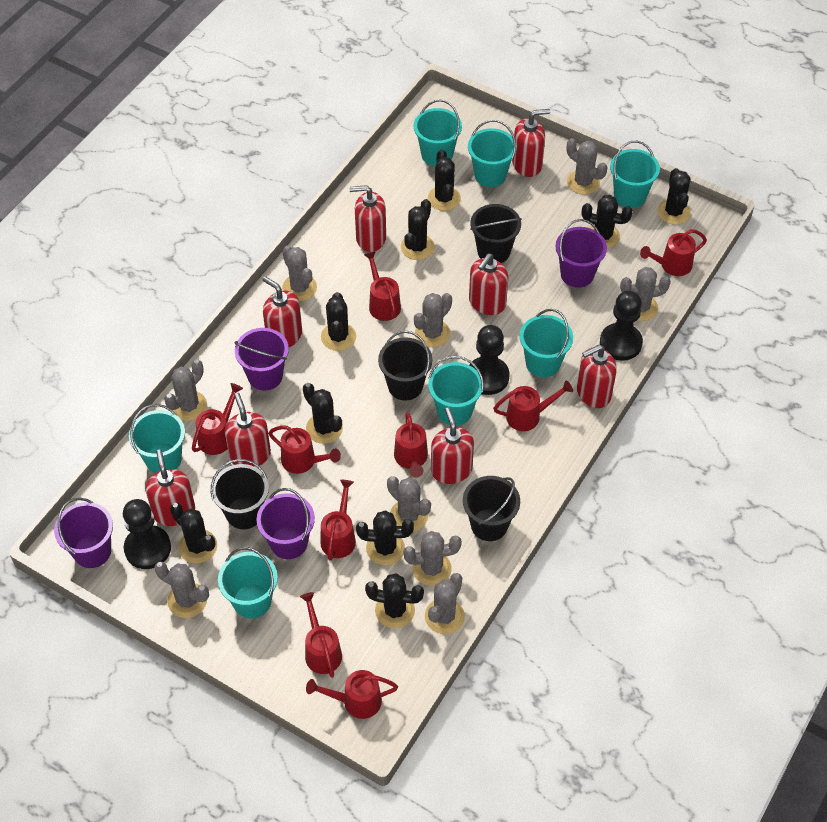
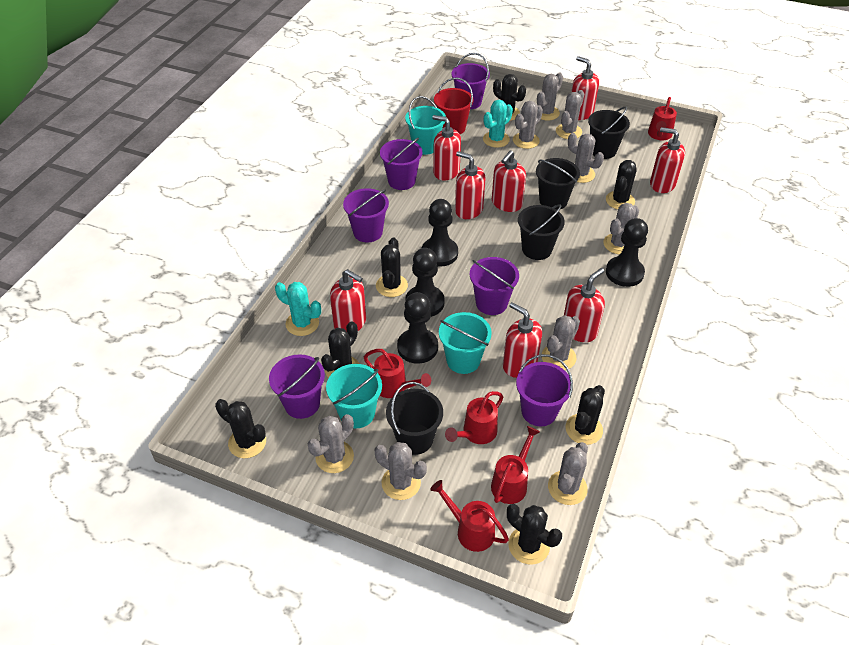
black cactus: [170,503,217,563] [303,383,343,444] [321,292,356,351] [356,510,414,565] [365,573,424,628] [401,199,435,260] [428,149,461,211] [582,195,633,248] [657,168,691,225] = 9 -> [215,399,266,458] [321,321,359,378] [376,238,408,297] [493,74,526,121] [507,504,562,565] [566,385,605,445] [606,160,637,209] = 7
black pawn: [123,499,171,569] [469,325,510,395] [600,291,643,361] = 3 -> [397,292,438,364] [405,248,445,317] [422,199,458,267] [606,218,648,287] = 4
purple bucket: [54,498,113,568] [234,328,289,391] [256,488,315,559] [555,219,607,288] = 4 -> [269,354,325,419] [343,188,389,243] [380,138,422,190] [452,53,490,109] [470,257,519,315] [516,354,573,426] = 6
red bucket: none = 0 -> [434,77,474,134] = 1
red watering can: [192,383,243,455] [268,425,341,474] [300,592,342,678] [306,670,398,719] [320,480,356,561] [364,251,401,321] [394,412,428,478] [493,381,573,431] [640,229,707,276] = 9 -> [364,349,431,398] [430,480,509,552] [445,391,503,444] [491,426,540,504] [648,97,677,140] = 5
turquoise bucket: [129,404,185,473] [218,547,278,619] [414,100,462,166] [428,356,484,426] [468,120,517,187] [520,309,573,378] [610,141,660,208] = 7 -> [326,364,382,428] [405,96,446,155] [439,312,492,374] = 3
turquoise cactus: none = 0 -> [275,282,321,336] [483,100,513,148] = 2

